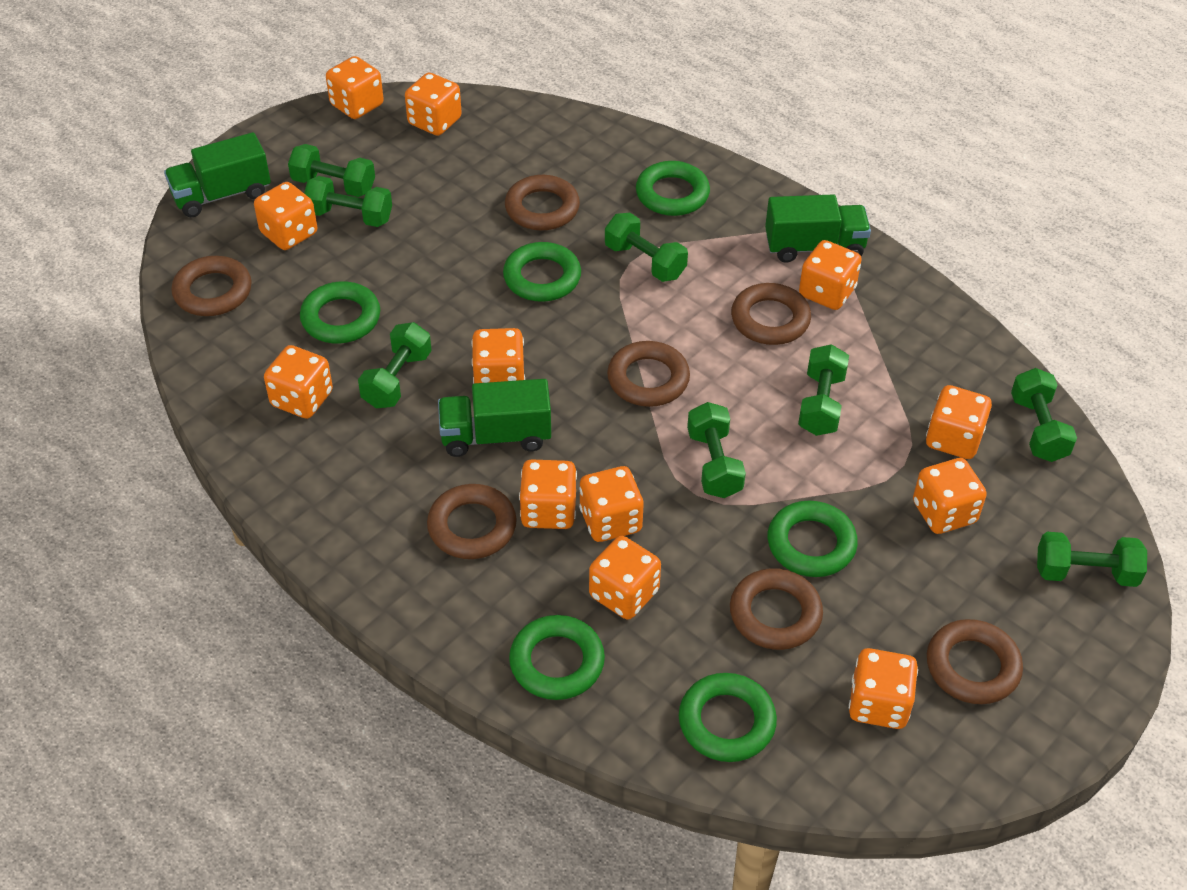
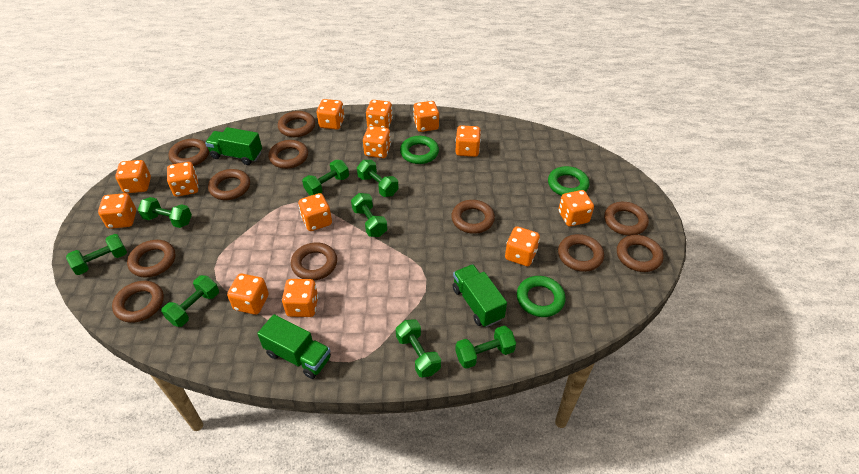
brown ring: [171,256,252,316] [427,484,517,559] [505,175,580,231] [607,341,690,407] [730,568,823,650] [731,283,811,345] [927,619,1023,704] = 7 -> [112,281,164,323] [127,240,176,277] [169,139,209,166] [208,169,250,200] [268,140,308,169] [278,111,315,137] [291,242,337,281] [451,200,495,234] [558,234,604,272] [604,202,649,236] [617,235,664,272] = 11
green ring: [300,281,380,344] [503,242,581,302] [509,615,605,700] [636,161,710,216] [679,673,777,762] [767,501,858,577] = 6 -> [400,136,439,164] [517,276,566,317] [548,166,590,196] = 3
orange dice: [254,182,317,250] [264,345,333,419] [326,56,384,119] [405,73,462,136] [472,328,525,384] [519,459,577,529] [579,466,644,542] [589,536,661,620] [799,240,862,310] [849,648,918,729] [913,458,987,534] [926,385,992,459] = 12 -> [98,193,136,229] [115,160,151,193] [167,162,199,197] [227,274,269,315] [282,279,318,317] [298,193,332,231] [317,99,345,130] [363,126,391,158] [366,100,393,129] [413,101,439,132] [456,125,481,157] [505,226,540,266] [558,190,594,227] = 13

